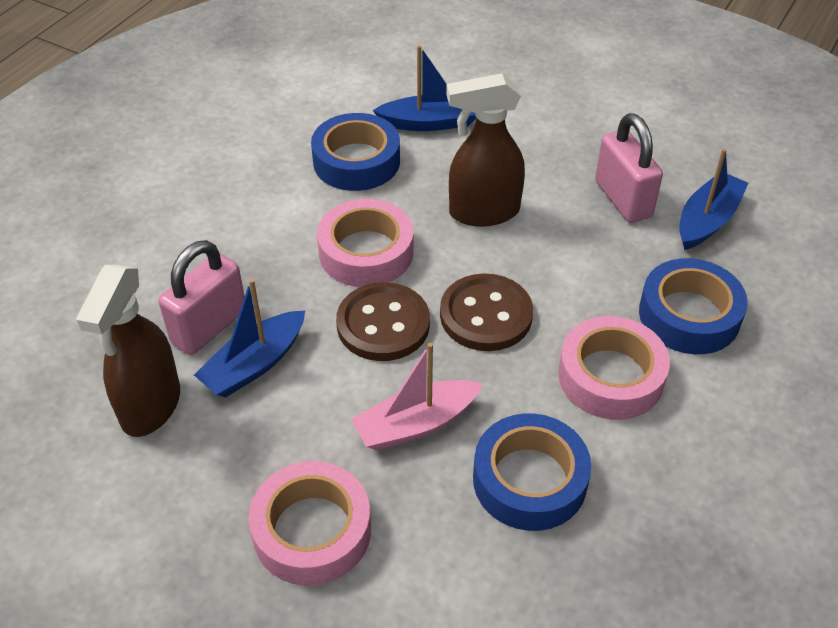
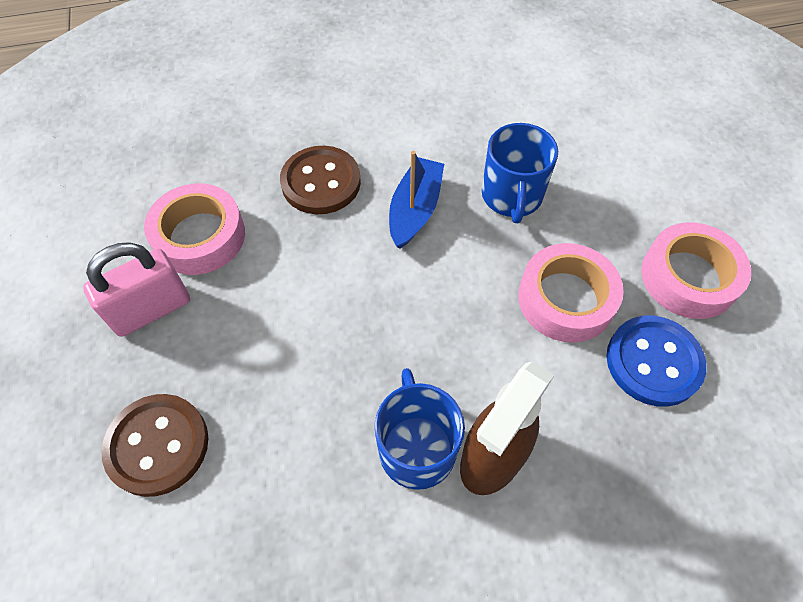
blue boat: [194,279,305,397] [373,45,476,131] [679,149,748,250] = 3 -> [389,151,444,249] = 1
blue button: none = 0 -> [606,315,707,407] = 1
blue mug: none = 0 -> [375,368,465,490] [482,123,558,223] = 2
blue tape: [311,113,400,191] [473,413,591,531] [639,258,748,354] = 3 -> none = 0
brown spray bottle: [76,265,180,437] [446,73,525,227] = 2 -> [460,361,555,495] = 1
pink boat: [351,343,483,450] = 1 -> none = 0
pink padlock: [159,240,245,355] [595,113,663,223] = 2 -> [83,242,190,337] = 1

